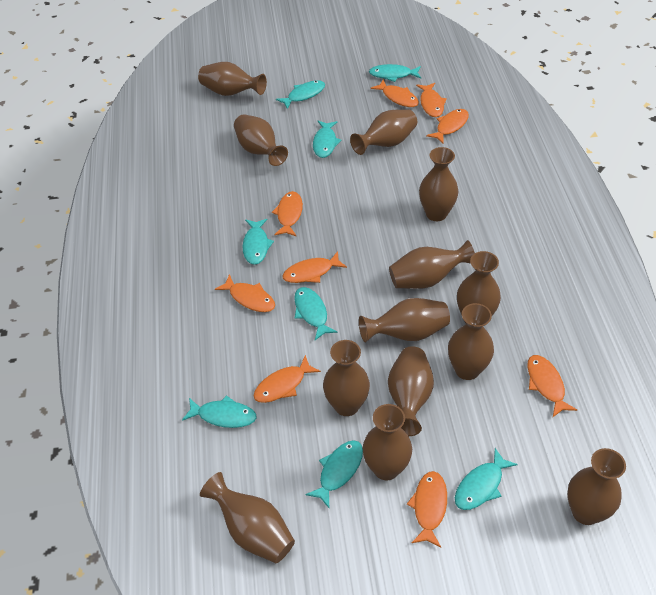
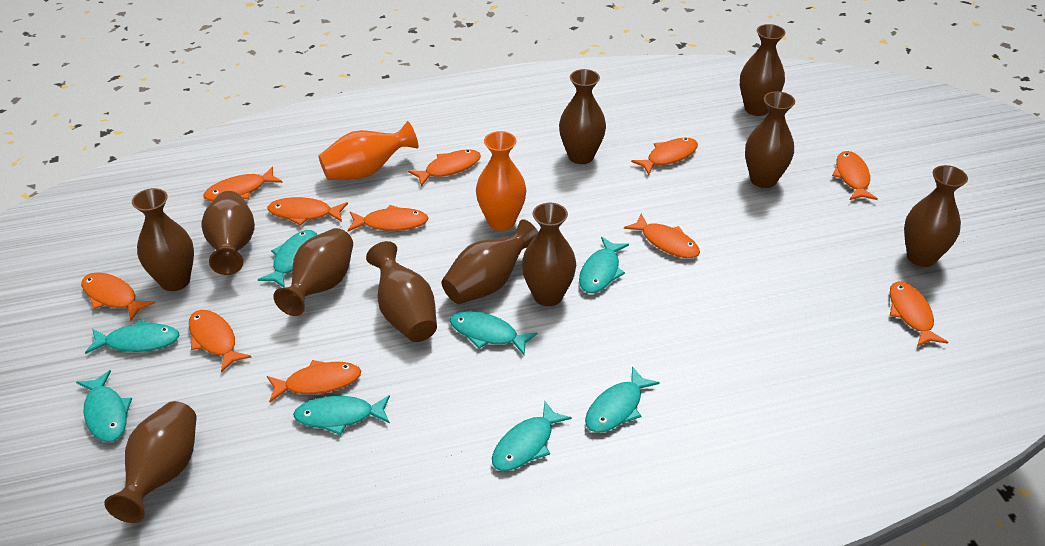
brown vase: [198,62,267,96] [200,472,295,563] [234,114,288,166] [323,340,370,416] [350,109,417,155] [359,298,450,342] [363,404,412,481] [388,346,434,436] [389,240,475,289] [419,147,458,221] [448,303,494,380] [457,251,501,324] [567,448,626,525] = 13 -> [104,401,197,523] [132,188,194,291] [201,191,255,275] [273,228,353,316] [366,241,437,342] [441,219,538,304] [522,203,576,306] [559,69,606,164] [740,24,786,116] [745,91,795,188] [904,165,968,267] = 11
orange fish: [215,274,275,312] [254,355,321,403] [272,191,303,237] [283,251,347,283] [371,79,419,107] [407,471,447,548] [416,83,447,117] [426,109,469,143] [527,355,577,417] = 9 -> [81,273,155,321] [189,310,251,372] [203,167,283,201] [267,197,348,225] [267,360,361,403] [348,205,428,232] [408,149,481,186] [624,214,700,258] [631,138,698,175] [832,151,878,200] [890,281,948,347] = 11
orange vase: none = 0 -> [318,121,419,180] [476,131,526,231] = 2

